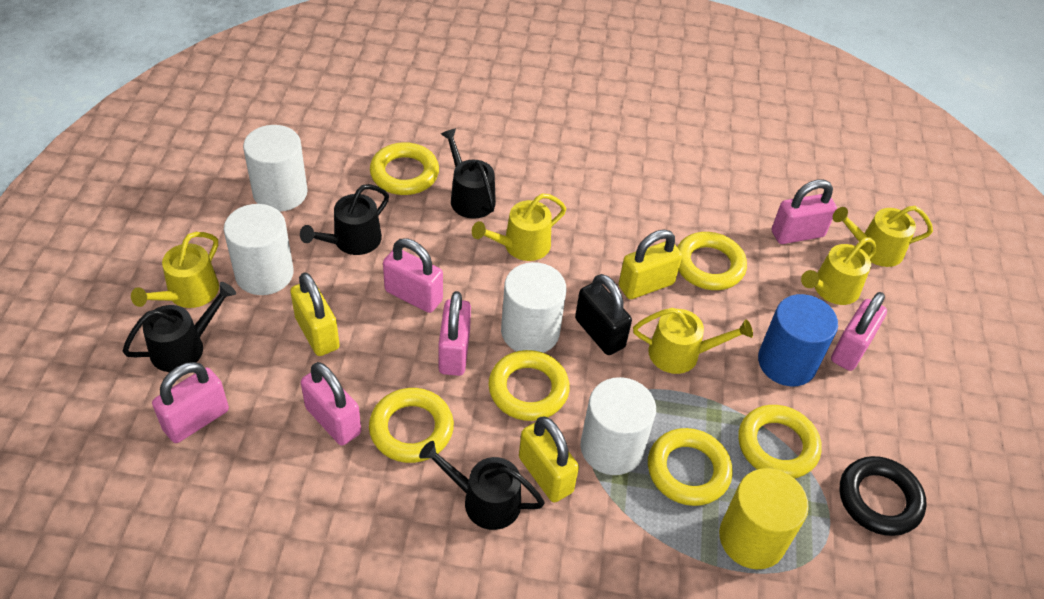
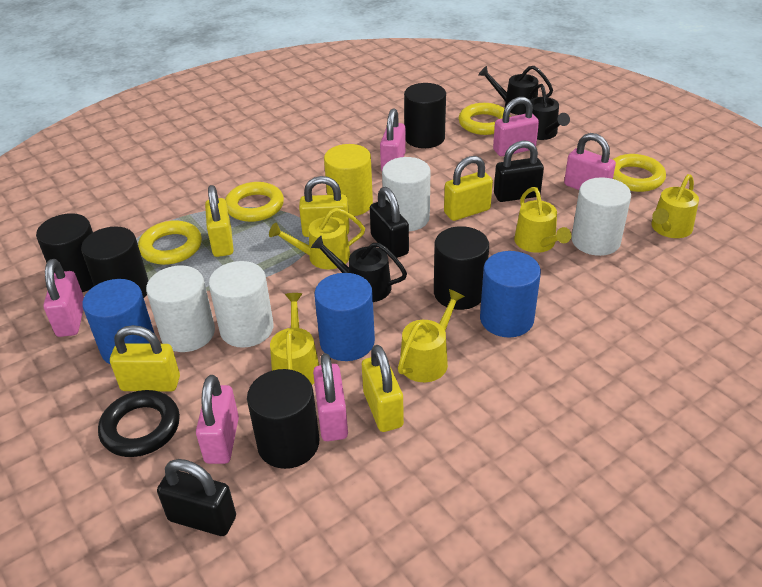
black cylinder: none = 0 -> [36,213,94,292] [81,226,149,298] [247,369,319,469] [404,83,446,148] [434,226,489,310] = 5
black padlock: [575,274,632,355] = 1 -> [157,459,236,536] [370,187,409,258] [494,140,544,202] = 3
black watering can: [123,282,236,372] [300,184,389,255] [419,441,545,530] [441,128,496,219] = 4 -> [311,236,407,302] [478,66,553,115] [529,84,570,140] = 3
blue cylinder: [758,294,838,386] = 1 -> [82,279,155,365] [314,273,375,361] [480,251,541,337] = 3
yellow padlock: [290,272,340,356] [519,417,579,503] [619,229,682,299] = 3 -> [110,325,180,392] [205,185,234,257] [299,176,349,237] [362,345,404,432] [444,156,493,221] = 5
yellow ring: [369,388,454,463] [370,142,439,195] [488,350,570,421] [648,428,733,506] [677,232,747,290] [738,405,822,479] = 6 -> [138,220,202,265] [225,182,284,222] [458,103,511,135] [612,154,666,192] = 4

